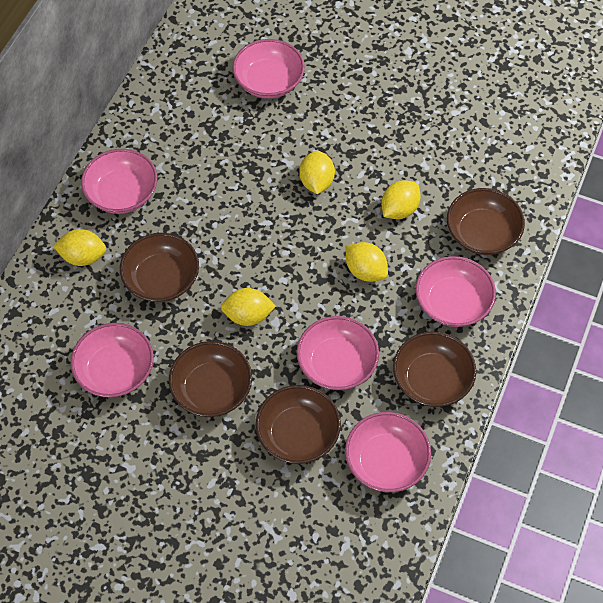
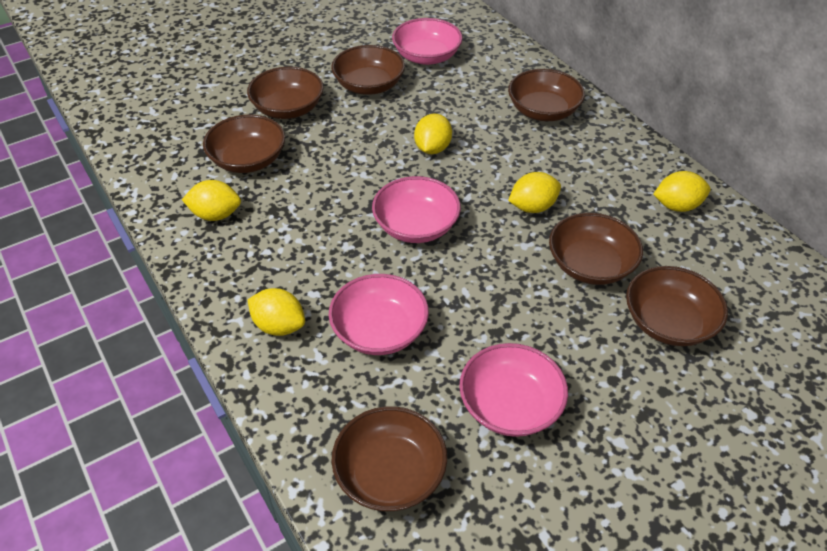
brown bowl: [120,233,199,302] [169,341,252,417] [256,385,341,464] [393,332,476,407] [447,188,525,255] = 5 -> [203,115,285,173] [247,67,324,119] [331,45,405,95] [331,406,447,511] [508,69,585,121] [549,213,643,285] [626,266,728,346] = 7
pink bowl: [71,323,154,397] [81,149,157,214] [233,39,305,98] [297,316,379,390] [345,412,431,492] [416,256,496,327] = 6 -> [329,274,429,355] [372,176,461,243] [392,18,463,65] [459,343,568,437] = 4

